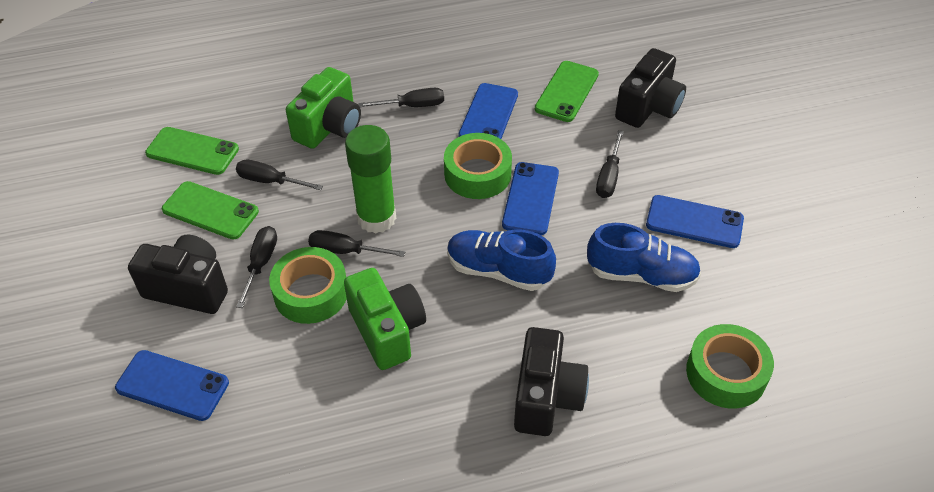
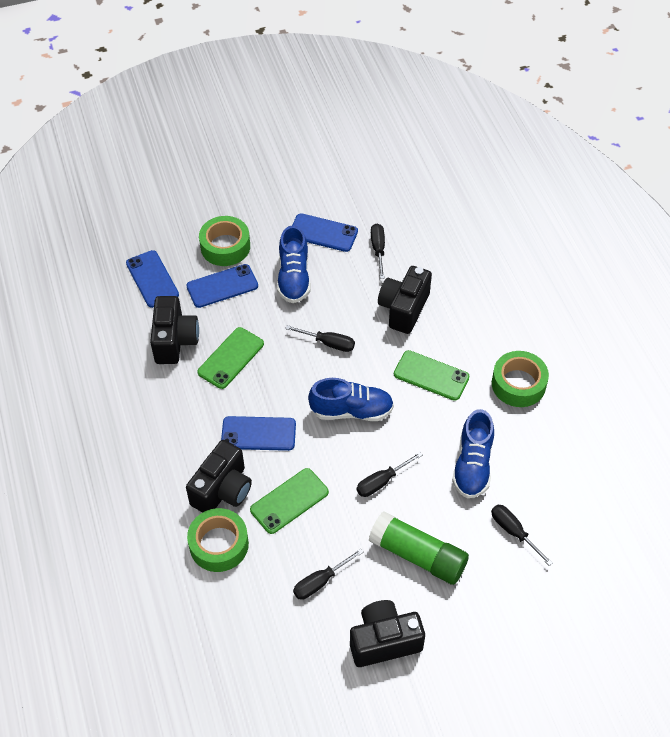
black camera: [128,234,228,314] [514,327,589,436] [615,48,686,128] = 3 -> [150,296,199,364] [186,440,252,513] [350,600,425,667] [378,266,432,334] = 4
blue shoe: [447,229,556,291] [587,223,701,292] = 2 -> [277,225,311,303] [308,378,394,421] [452,409,494,498] = 3
green camera: [286,67,361,149] [344,268,426,370] = 2 -> none = 0

